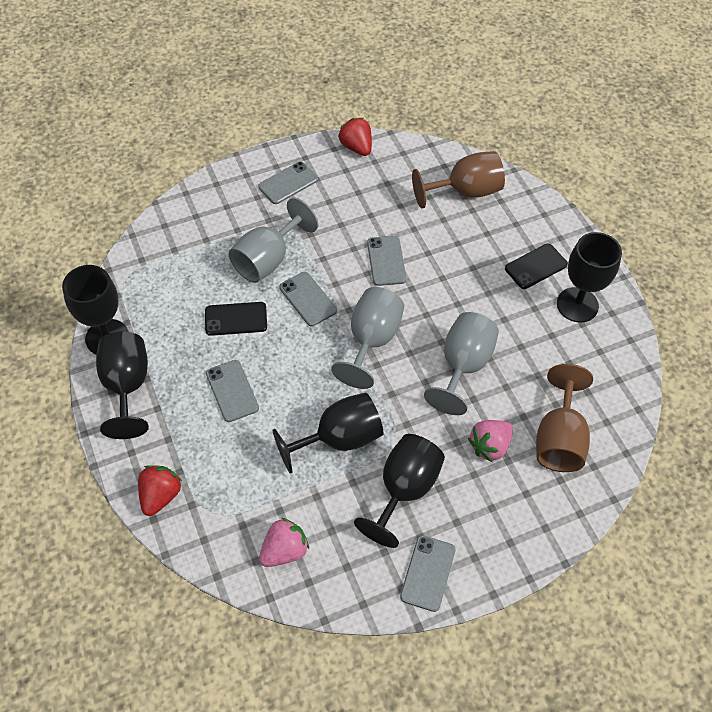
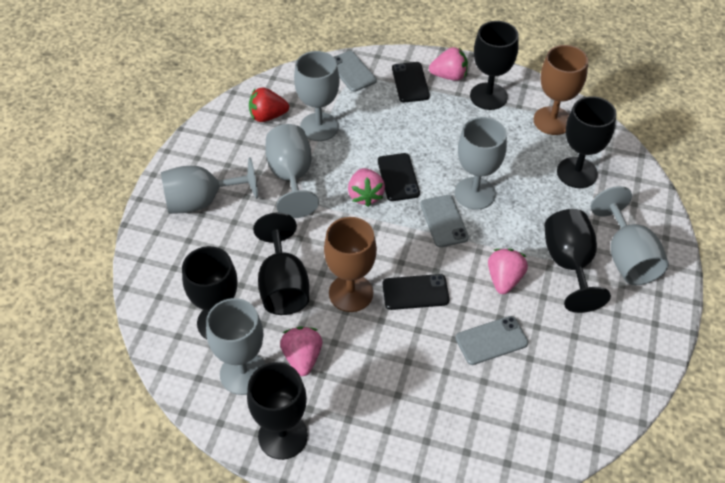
black goblet: [62,265,129,355] [96,332,149,439] [273,392,383,474] [354,434,445,548] [557,232,622,323] = 5 -> [182,246,238,339] [247,362,308,460] [253,213,309,315] [470,21,519,110] [544,209,611,313] [557,96,617,188] = 6
black phone: [205,302,267,336] [505,244,568,289] = 2 -> [378,153,420,201] [382,274,449,310] [392,62,430,102] = 3
grey goblet: [229,198,318,283] [331,287,404,389] [424,312,499,415] = 3 -> [161,157,258,214] [206,298,265,395] [266,124,319,218] [294,51,340,141] [455,117,507,210] [591,186,669,285] = 6
grey phone: [206,360,259,422] [258,161,318,204] [279,272,337,326] [367,236,406,286] [400,535,456,612] = 5 -> [334,51,377,92] [420,195,469,247] [455,316,528,365] = 3
pink strawberry: [259,518,309,567] [468,420,513,463] = 2 -> [280,327,323,376] [348,168,385,207] [429,47,468,81] [488,249,528,294] = 4
red strawberry: [138,465,182,516] [338,118,372,156] = 2 -> [249,87,289,122] = 1

